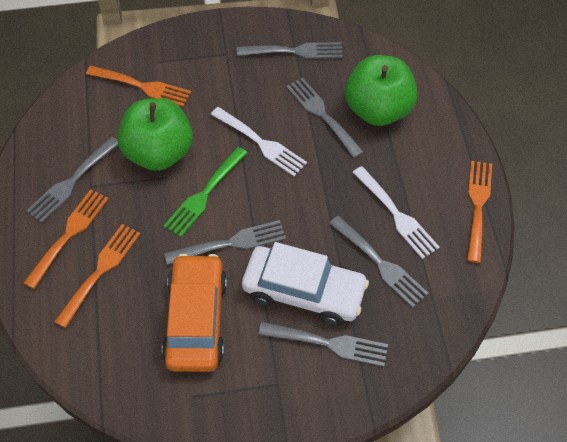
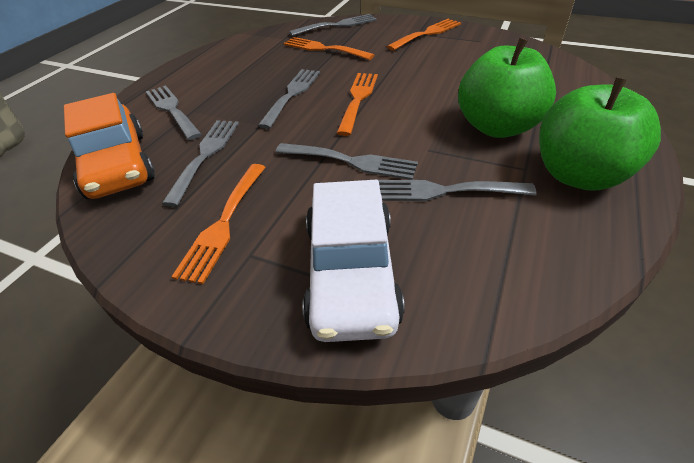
green fork: [164,147,247,237] = 1 -> none = 0
white fork: [211,107,307,176] [352,166,440,259] = 2 -> none = 0

